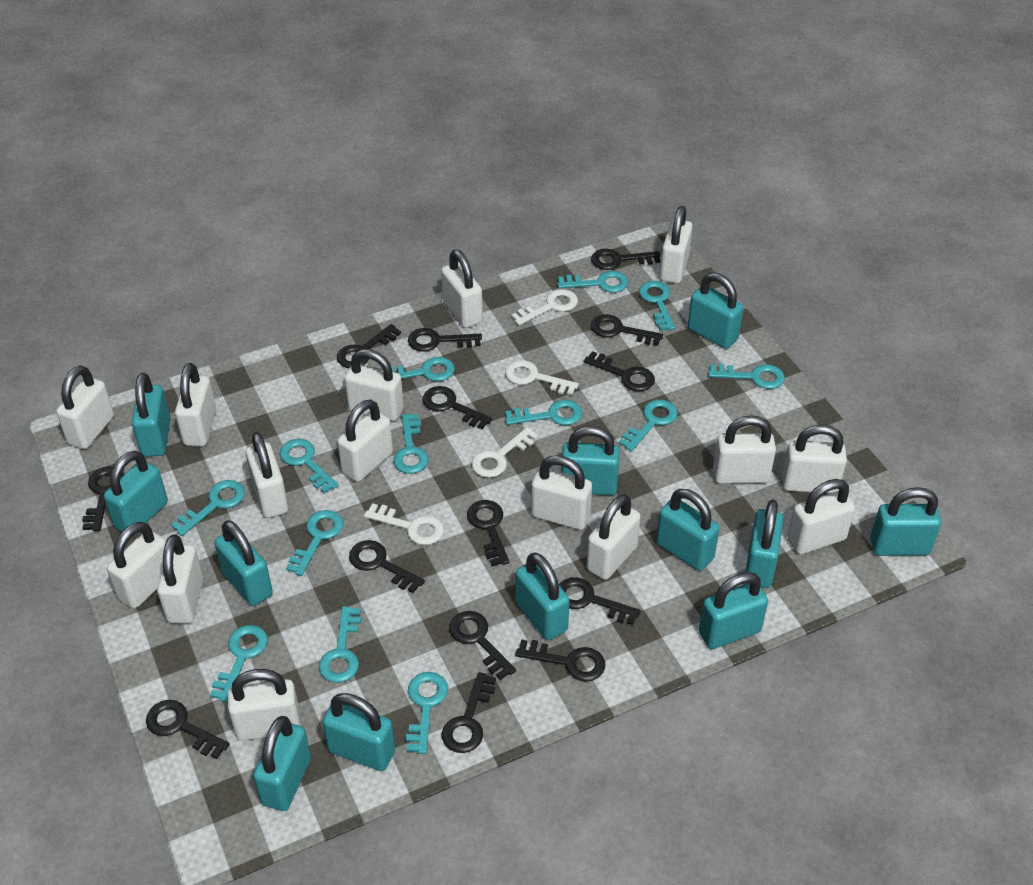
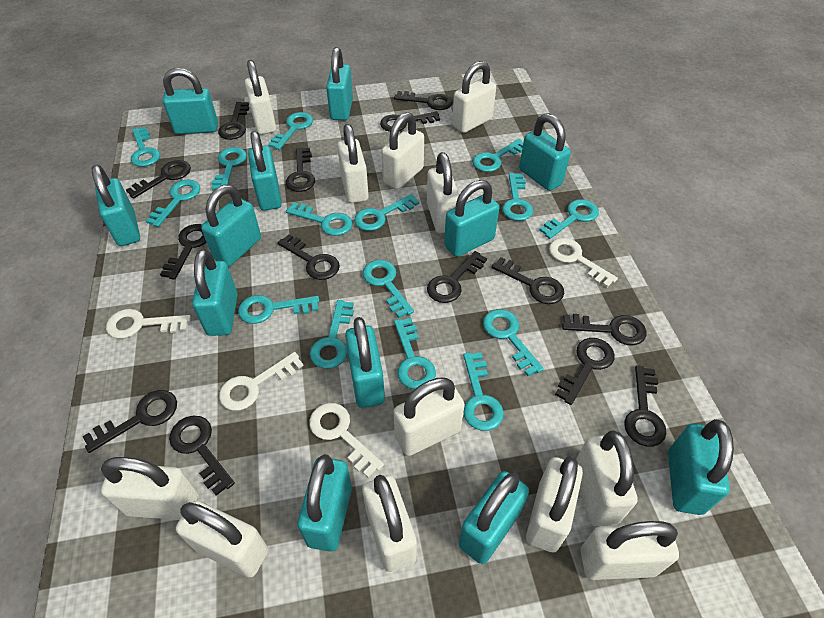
turquoise key: [171,480,245,536] [210,625,268,702] [280,439,339,493] [286,510,343,576] [319,606,361,683] [391,357,455,381] [393,414,429,474] [406,672,448,754] [505,400,582,425] [557,271,628,293] [619,399,678,452] [639,281,675,331] [708,364,785,389] = 13 -> [131,127,160,167] [146,179,200,227] [212,147,247,190] [238,295,319,324] [268,112,313,150] [286,202,353,236] [310,300,354,369] [354,194,419,231] [362,260,414,318] [394,318,436,389] [463,352,504,431] [473,139,523,172] [483,309,544,376] [502,173,533,221] [539,199,599,239] = 15
white padlock: [56,366,114,449] [107,522,166,608] [157,534,203,624] [175,363,217,446] [228,669,301,741] [246,432,288,518] [337,399,393,482] [345,349,404,421] [441,249,483,328] [531,455,592,530] [586,494,641,580] [660,206,693,284] [713,415,776,484] [782,424,847,493] [787,479,855,554] = 15 -> [101,457,198,520] [176,501,268,577] [245,60,276,135] [337,124,369,203] [362,475,417,572] [381,112,424,190] [393,377,465,456] [427,152,459,234] [452,61,496,133] [526,456,583,553] [576,430,638,526] [580,521,679,580] = 12

